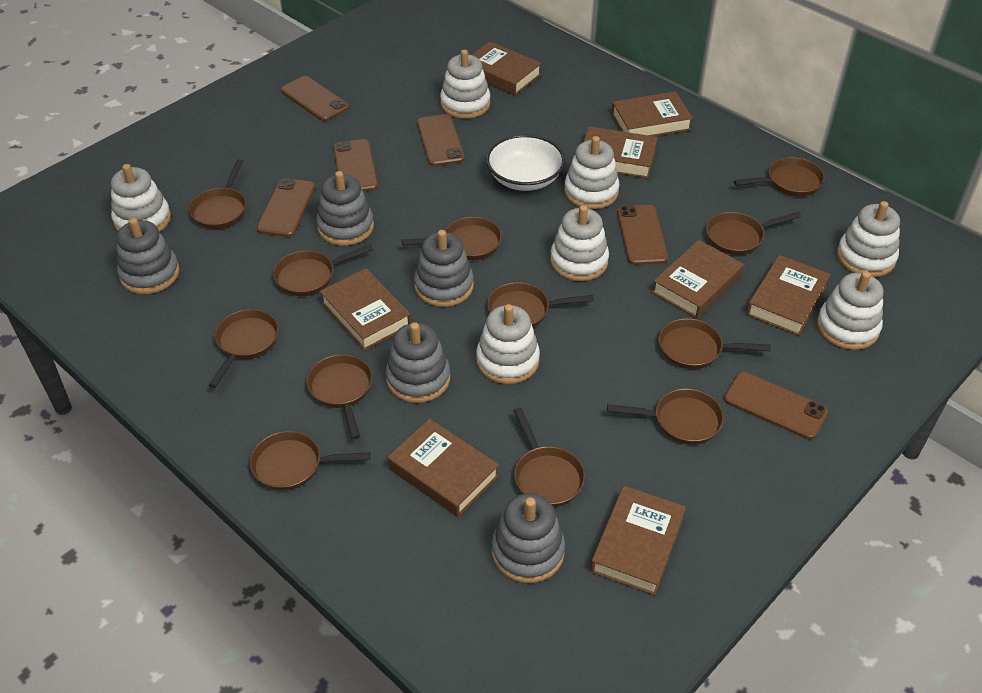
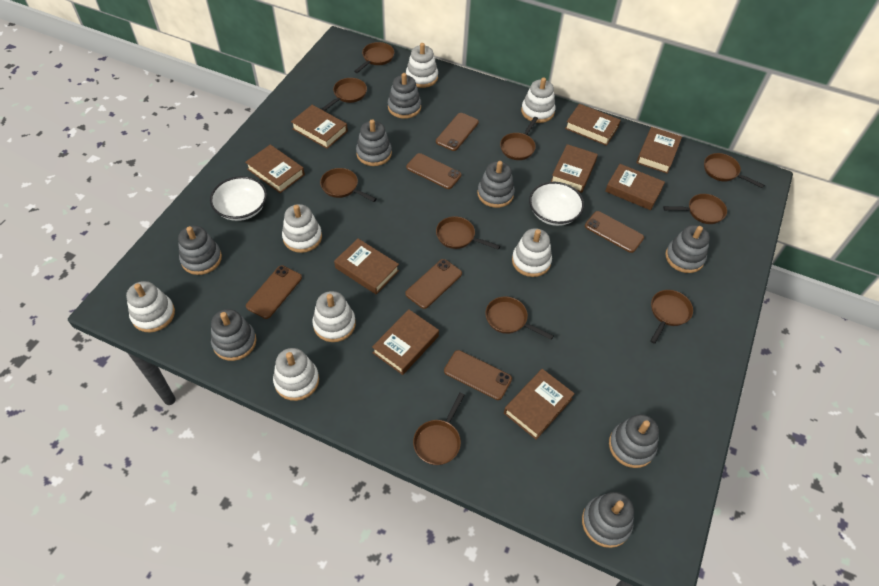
brown book: [319,268,411,351] [388,419,499,517] [472,41,542,96] [584,126,658,179] [590,486,686,596] [611,91,693,136] [652,240,744,318] [746,255,831,336] = 8 -> [245,145,305,193] [291,105,348,149] [334,239,399,294] [372,309,439,375] [504,369,575,440] [551,144,598,193] [565,104,621,146] [605,164,665,210] [636,127,682,174] = 9
brown pan: [189,159,246,229] [209,309,279,388] [250,431,371,491] [273,245,373,296] [306,354,373,439] [402,217,502,260] [487,282,594,327] [513,407,585,507] [607,388,724,445] [659,318,771,369] [706,212,801,255] [734,157,825,197] = 12 -> [320,168,377,202] [322,78,367,111] [354,42,394,73] [413,392,465,465] [436,216,500,250] [485,297,554,340] [500,117,538,160] [650,290,693,344] [663,194,727,224] [704,153,764,188] = 10
grey stacking toy: [117,218,179,294] [316,171,374,246] [386,322,450,403] [414,230,474,307] [492,493,565,583] = 5 -> [178,226,222,275] [211,309,256,361] [356,119,392,166] [388,73,421,119] [477,161,515,208] [582,492,634,548] [609,414,659,468] [665,225,710,273] = 8
white bowl: [486,134,565,191] = 1 -> [210,176,267,221] [529,182,584,226] = 2

